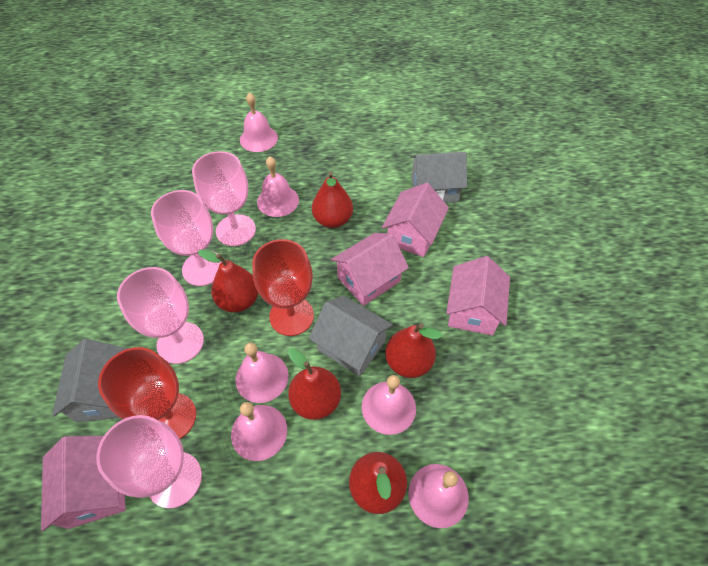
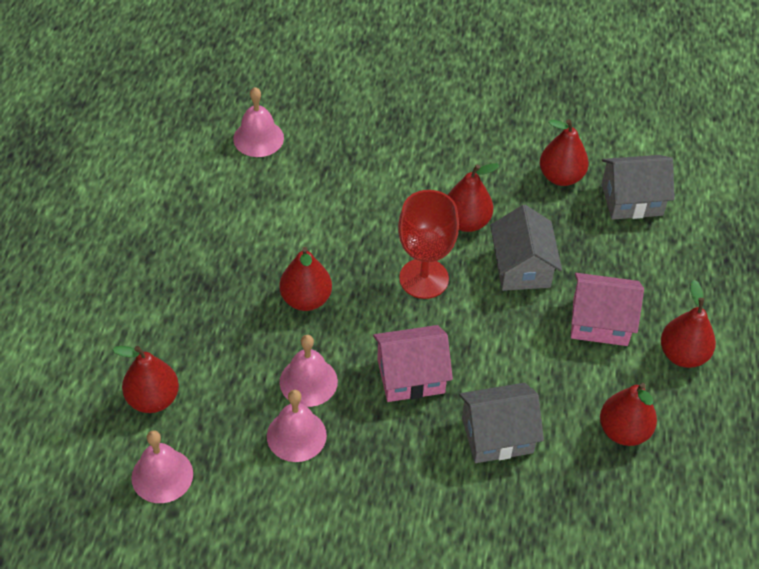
pink bell: [231,402,287,461] [235,343,288,403] [240,92,278,152] [257,156,299,217] [362,375,416,435] [408,464,469,528] = 6 -> [131,430,193,503] [233,87,284,157] [267,390,327,462] [280,335,338,407] = 4
pink goblet: [96,415,202,509] [117,267,204,364] [151,190,222,286] [192,151,256,246] = 4 -> none = 0
pink house: [41,436,126,531] [331,233,409,306] [382,183,449,257] [446,256,510,336] = 4 -> [373,325,453,402] [571,273,644,346] = 2
red goblet: [98,347,196,439] [252,239,314,336] = 2 -> [398,190,459,299] = 1
red pear: [198,250,258,312] [288,348,341,420] [312,171,353,228] [349,452,407,514] [385,323,442,378] = 5 -> [112,346,179,413] [279,247,332,311] [448,163,500,232] [540,119,589,186] [600,383,657,446] [661,280,716,368] = 6

